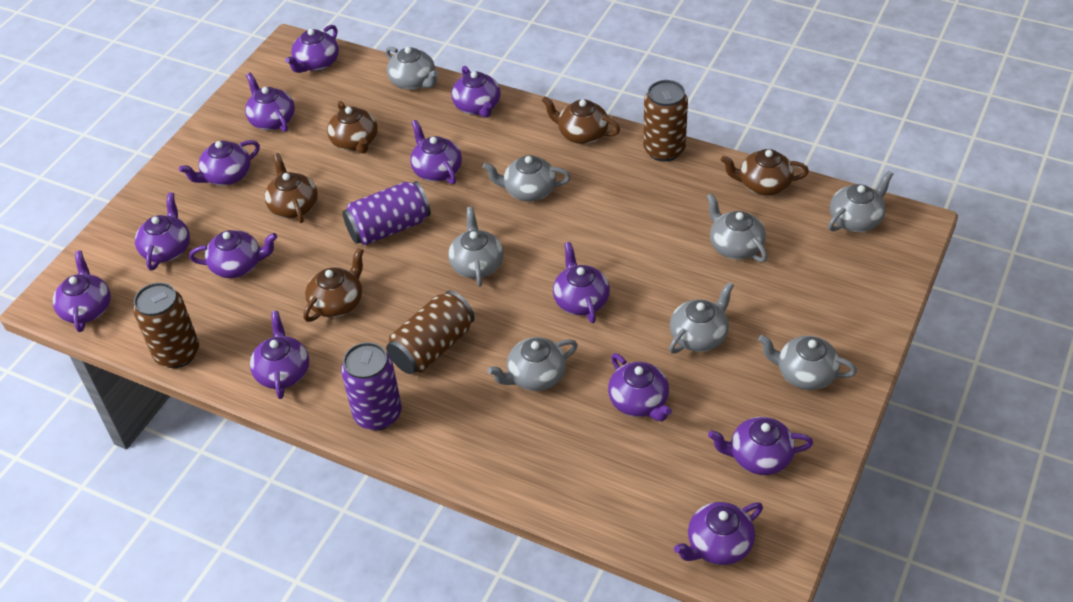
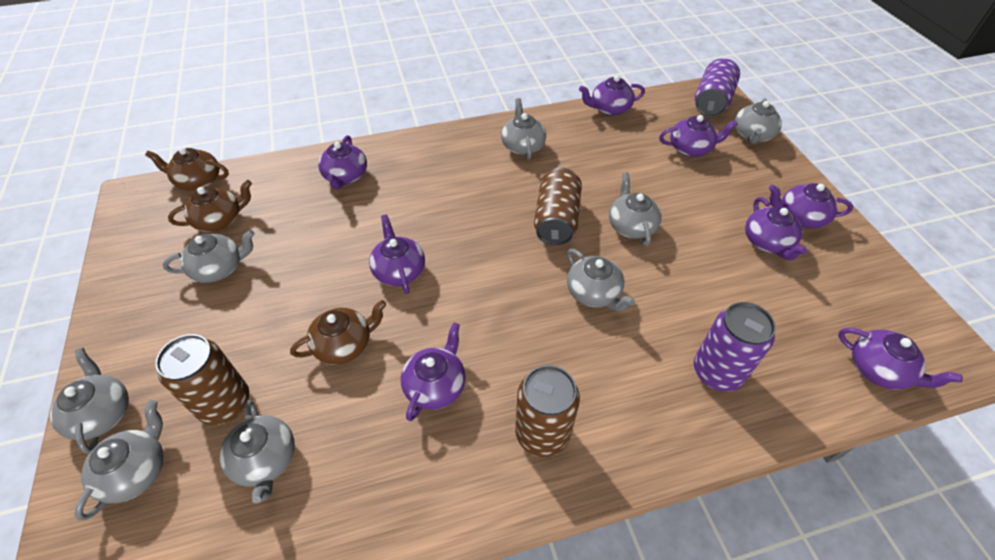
brown teapot: [264,153,318,223] [303,248,364,322] [327,101,378,154] [542,96,620,144] [721,149,809,196] = 5 -> [145,148,229,191] [168,180,252,232] [290,300,386,365] = 3
purple teapot: [53,251,111,332] [135,193,190,271] [179,140,260,186] [189,230,277,278] [245,73,295,132] [250,311,309,399] [285,25,339,73] [410,120,462,184] [452,66,500,118] [553,242,610,323] [608,353,672,421] [674,502,763,565] [708,417,813,475] = 13 -> [318,135,367,189] [369,215,425,294] [401,322,466,421] [579,75,645,116] [659,115,738,157] [745,197,807,260] [769,183,853,228] [838,328,963,390] = 8

